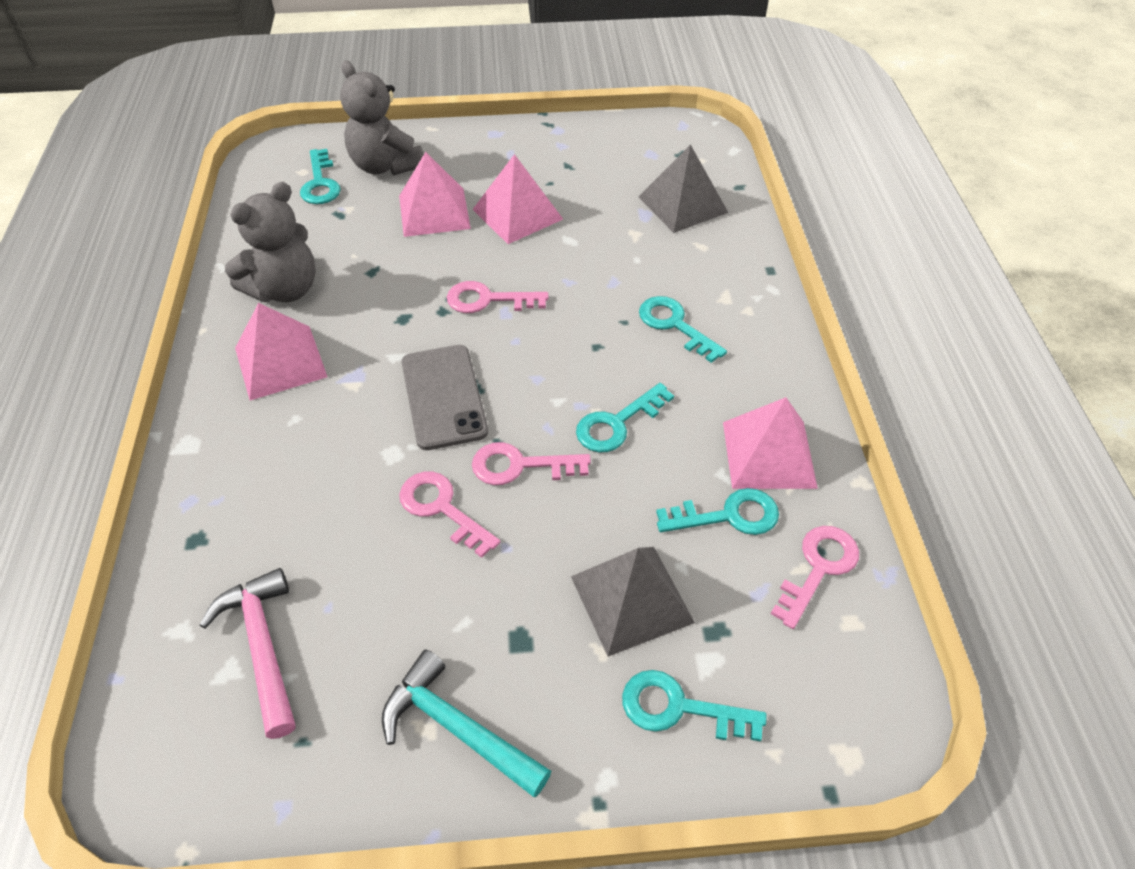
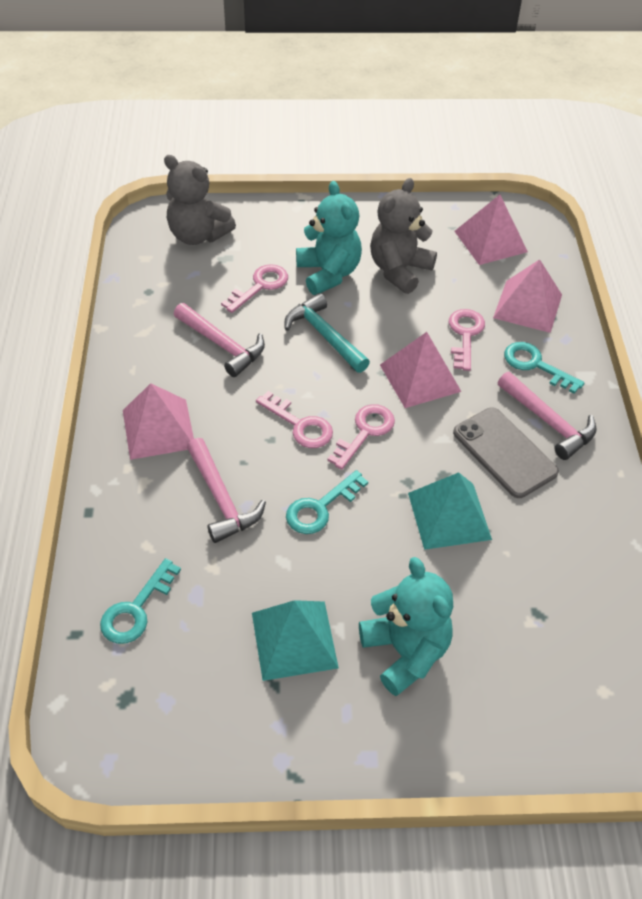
grey pyramid: [571,547,695,657] [638,144,728,233] = 2 -> none = 0
pink hammer: [200,568,296,739] = 1 -> [174,303,265,377] [187,438,266,543] [498,372,596,460] = 3
turquoise key: [300,149,341,204] [576,383,674,452] [622,670,767,742] [639,296,727,363] [656,488,779,535] = 5 -> [100,558,181,644] [286,470,368,534] [504,342,585,394] = 3
turquoise pyramid: none = 0 -> [252,600,339,681] [408,472,492,550] = 2
turquoise teddy bear: none = 0 -> [296,181,362,295] [359,557,453,696] = 2

